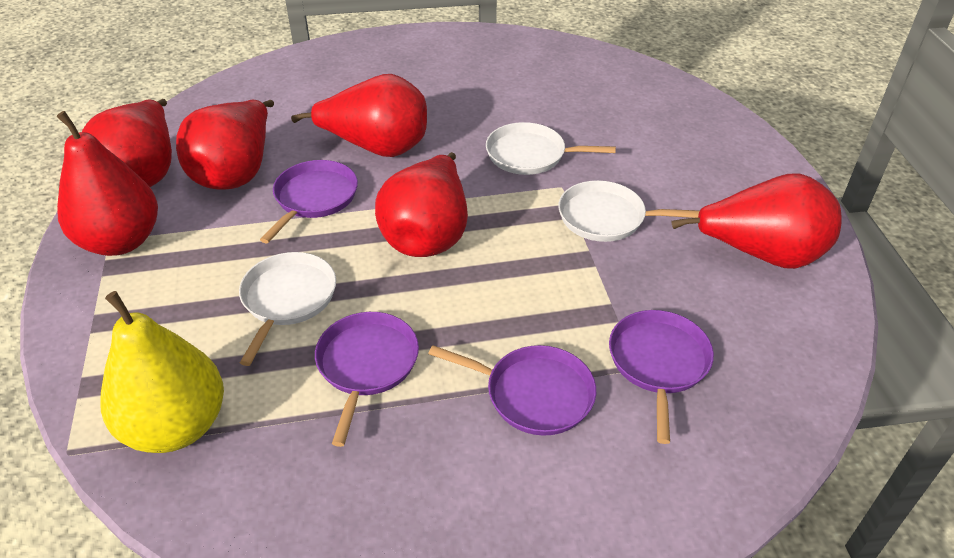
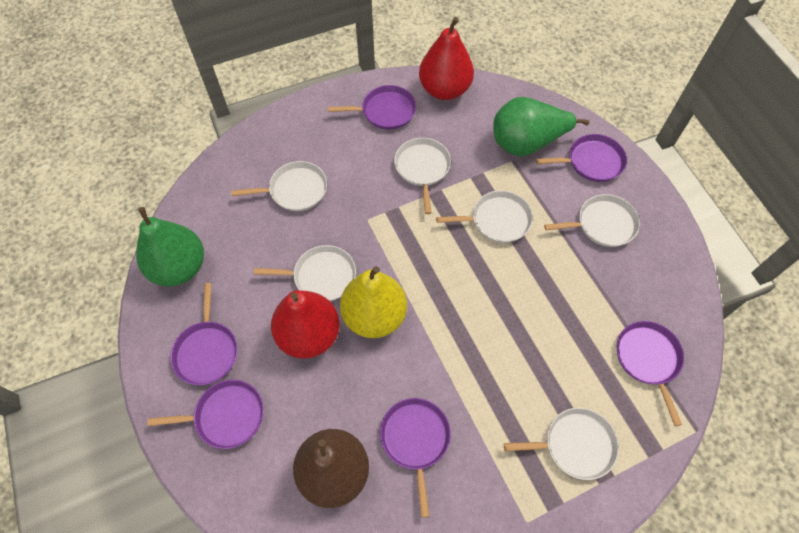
brown pear: none = 0 -> [293,429,369,508] = 1
green pear: none = 0 -> [136,207,204,287] [493,97,590,157] = 2
purple pan: [260,160,358,243] [315,312,419,447] [428,345,596,436] [609,310,714,444] = 4 -> [148,379,264,449] [170,283,238,385] [328,85,416,130] [380,398,451,518] [536,134,627,182] [617,321,684,426] = 6
red pear: [56,111,158,256] [82,99,172,187] [176,100,274,190] [291,74,427,157] [375,152,468,257] [671,173,842,269] = 6 -> [271,290,340,358] [419,17,474,100] = 2
white pan: [239,252,336,366] [486,122,616,175] [558,180,699,242] = 3 -> [231,161,327,211] [254,245,356,301] [394,138,451,214] [436,190,533,243] [504,408,619,480] [544,194,640,247] = 6

